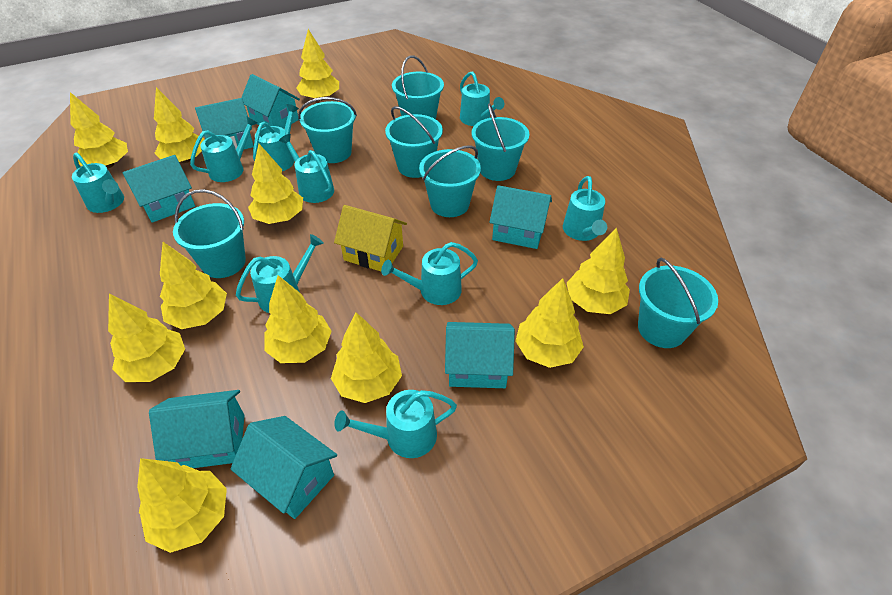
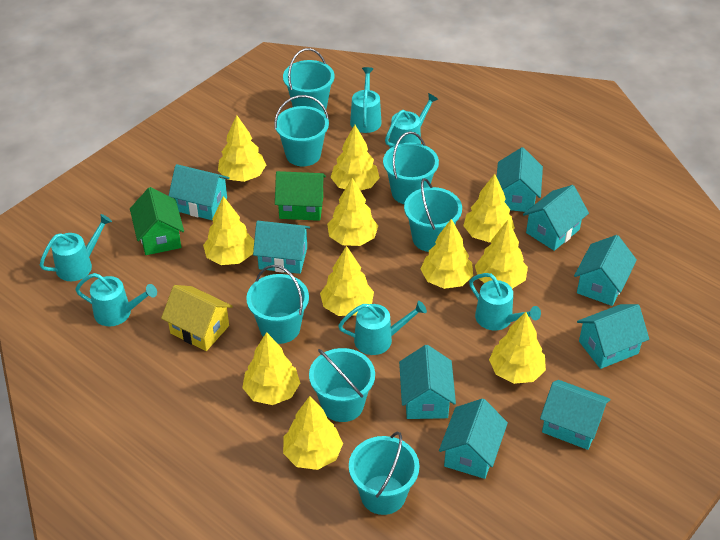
green house: none = 0 -> [130,187,184,255] [275,171,326,221] = 2
turquoise house: [123,155,195,223] [149,390,245,468] [195,98,254,149] [230,416,337,519] [241,74,300,129] [445,322,515,388] [490,185,552,249] = 7 -> [168,164,230,221] [253,221,310,274] [399,345,456,419] [439,398,508,479] [496,147,543,212] [523,185,589,251] [540,380,611,450] [574,235,637,306] [577,304,649,369] = 9
turquoise watering can: [72,153,124,213] [190,116,258,182] [236,234,324,313] [253,104,299,171] [279,134,334,203] [335,390,457,458] [381,242,478,305] [460,71,504,126] [563,176,607,241] = 9 -> [40,214,112,281] [75,273,157,326] [338,301,427,355] [350,67,382,133] [385,93,439,148] [469,273,541,330] = 6

